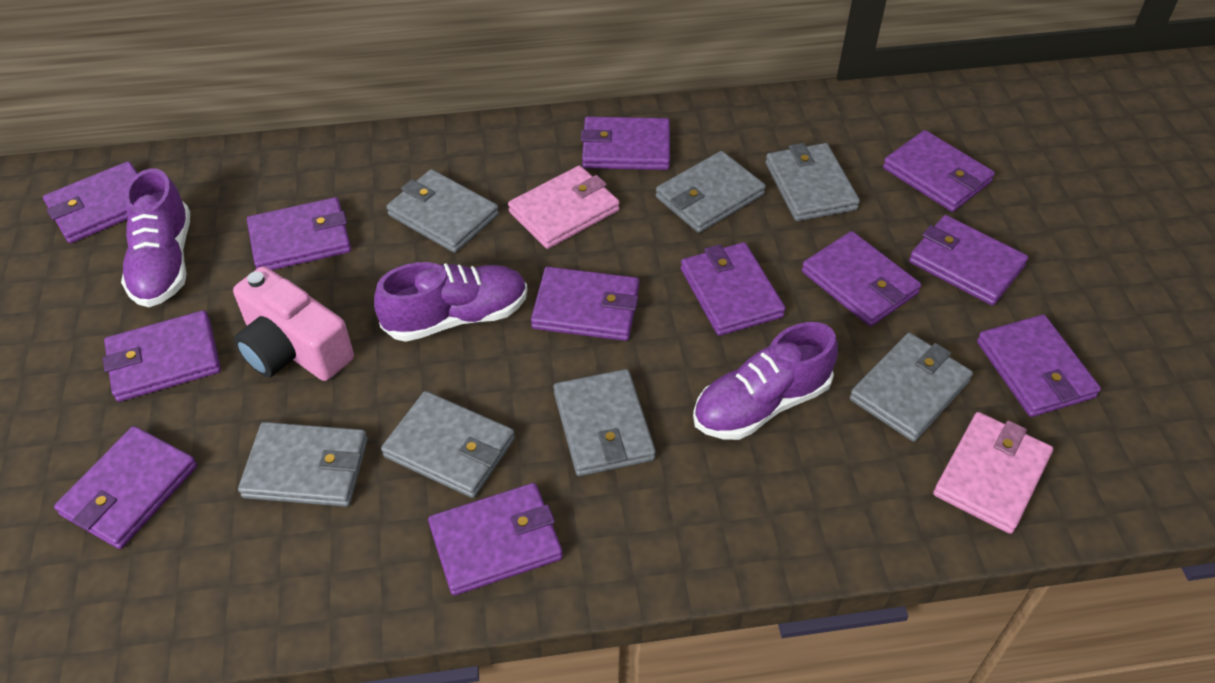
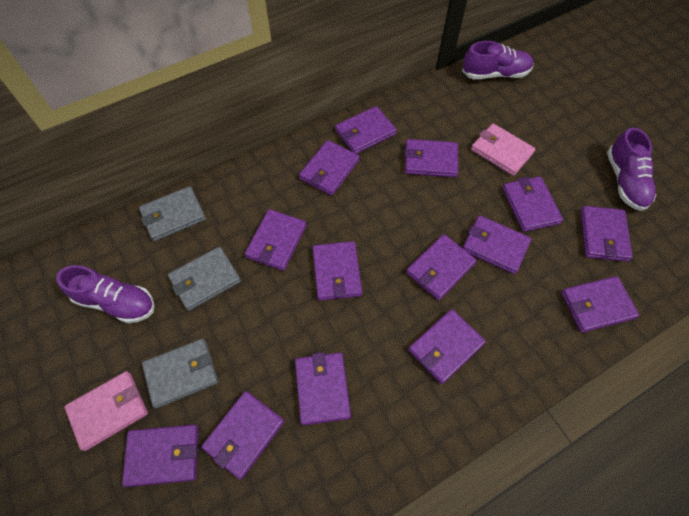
grey wallet: [238,422,368,507] [381,391,515,498] [386,169,499,253] [554,369,656,476] [656,151,766,233] [766,143,860,221] [850,333,973,442] = 7 -> [139,186,206,241] [142,339,218,408] [168,247,241,311] = 3
pink camera: [233,266,354,381] = 1 -> none = 0
purple wallet: [43,161,138,243] [54,426,197,549] [103,310,221,402] [247,197,351,270] [428,483,563,596] [531,267,639,341] [581,117,670,170] [681,242,786,336] [802,231,921,326] [883,130,995,212] [909,215,1028,305] [977,315,1101,417] = 12 -> [122,424,198,487] [201,391,284,480] [245,209,306,271] [295,352,351,425] [299,140,359,196] [312,241,362,301] [335,106,397,154] [405,139,458,177] [406,234,477,300] [408,309,486,384] [463,215,531,274] [502,176,563,232] [561,276,639,333] [580,206,633,262] = 14

